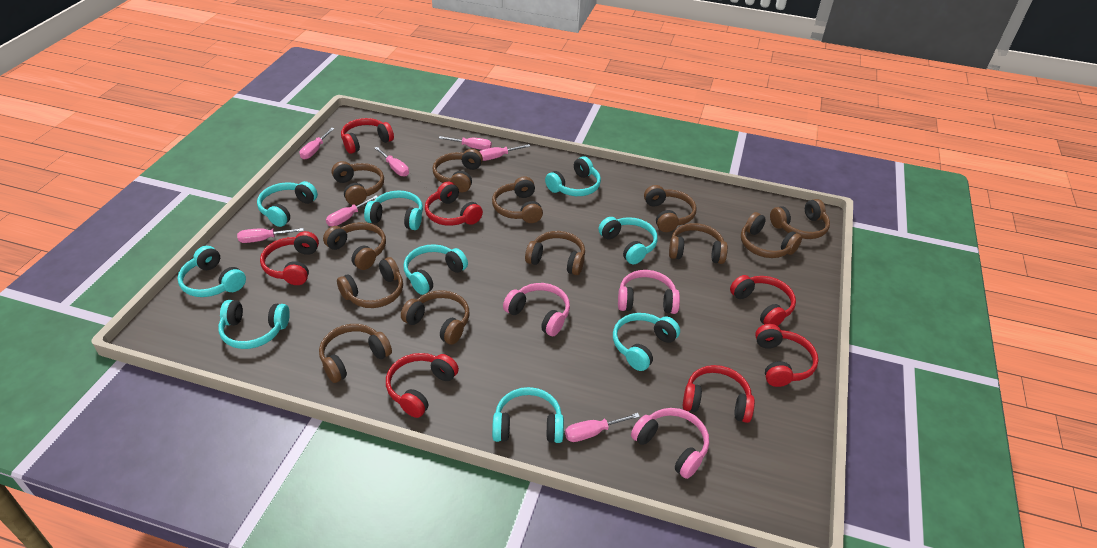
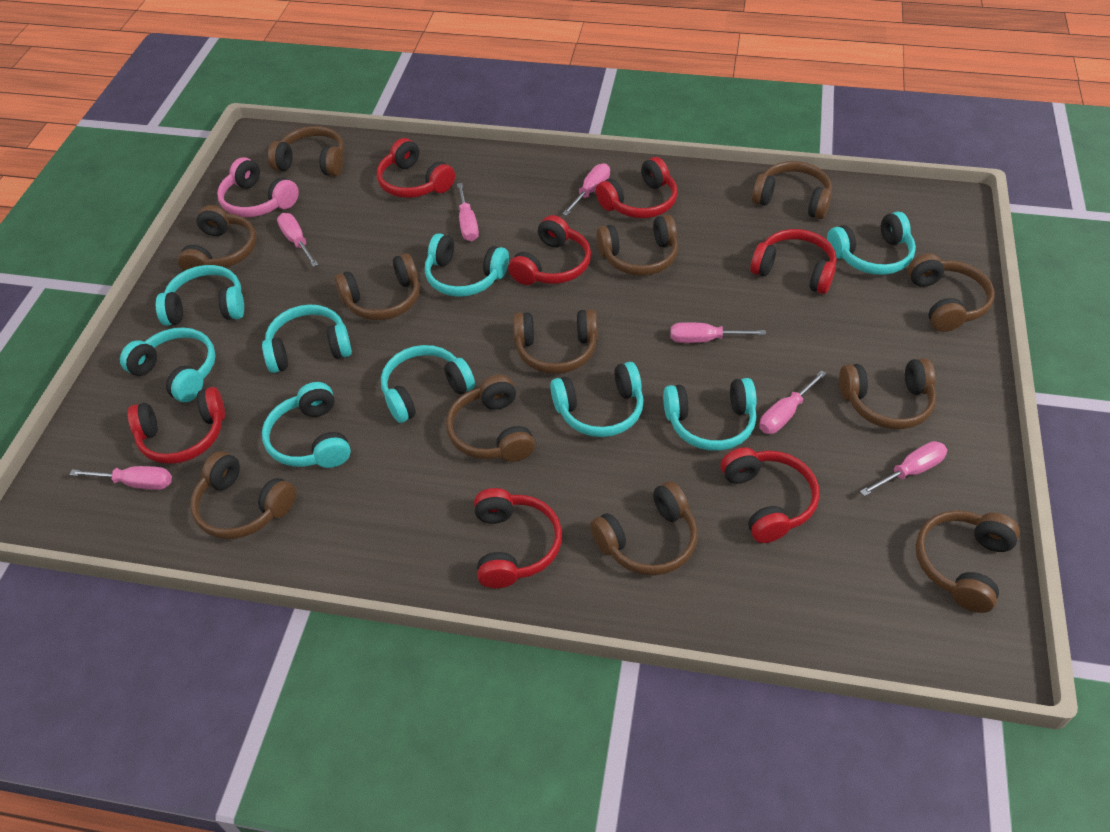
pink headphones: [503,283,570,336] [618,270,680,314] [631,408,709,479] = 3 -> [217,157,299,217] = 1

